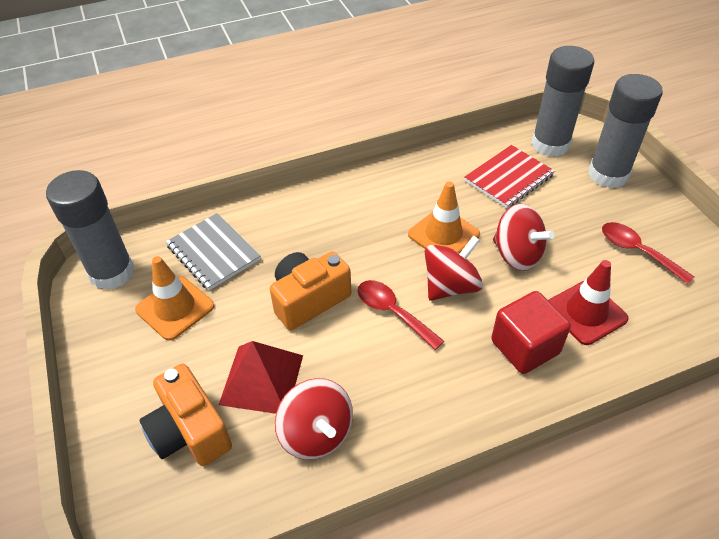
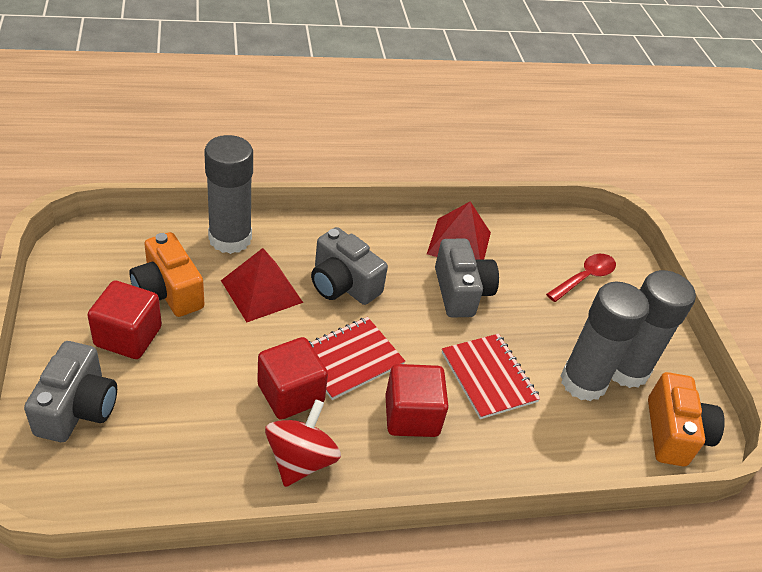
grey camera: none = 0 -> [24,341,117,442] [311,227,388,305] [435,239,499,318] = 3
grey notebook: [166,213,261,290] = 1 -> none = 0
orange traffic cone: [135,256,214,341] [408,181,480,254] = 2 -> none = 0
red cube: [491,291,571,374] = 1 -> [87,281,162,359] [257,337,328,420] [385,364,449,437] = 3
red notebook: [465,145,555,208] = 1 -> [309,317,406,400] [442,334,541,419] = 2
red pyramid: [219,341,303,414] = 1 -> [221,248,303,322] [427,201,491,260] = 2
red spinning top: [275,378,353,460] [425,235,483,301] [493,204,554,271] = 3 -> [265,399,341,487] = 1
red spoon: [358,280,444,350] [602,222,694,284] = 2 -> [546,254,616,302] = 1
red traffic cone: [548,260,629,345] = 1 -> none = 0

